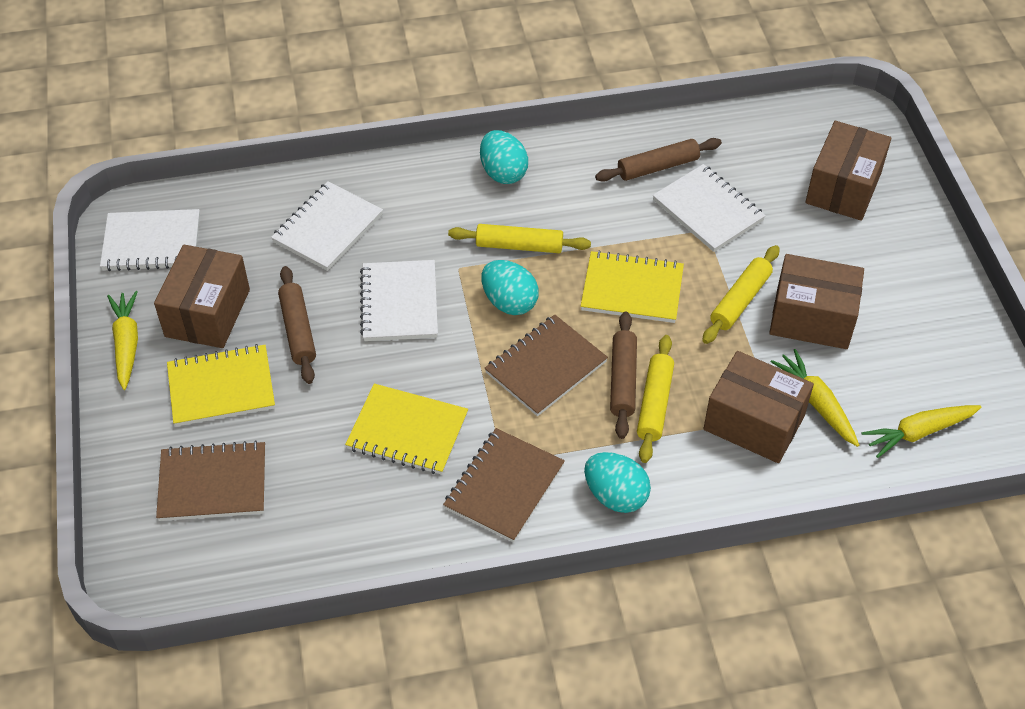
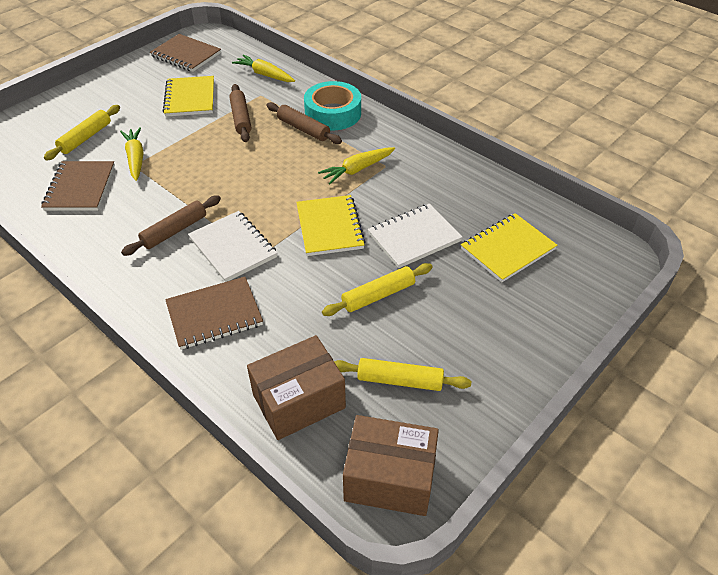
brown box: [154,245,250,348] [703,351,814,463] [769,254,864,349] [805,121,891,221] = 4 -> [247,335,346,440] [343,415,439,516] = 2
turquoise egg: [480,130,528,184] [481,260,539,315] [584,452,651,513] = 3 -> none = 0
turquoise tape: none = 0 -> [304,81,361,130] = 1
white notebook: [100,209,200,271] [271,181,383,271] [360,260,438,341] [653,164,766,252] = 4 -> [188,211,277,282] [368,204,463,268] = 2

